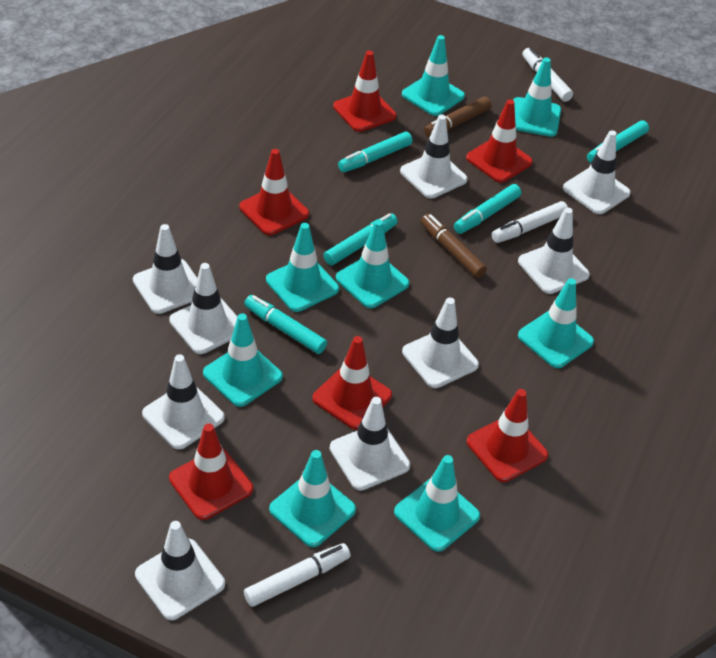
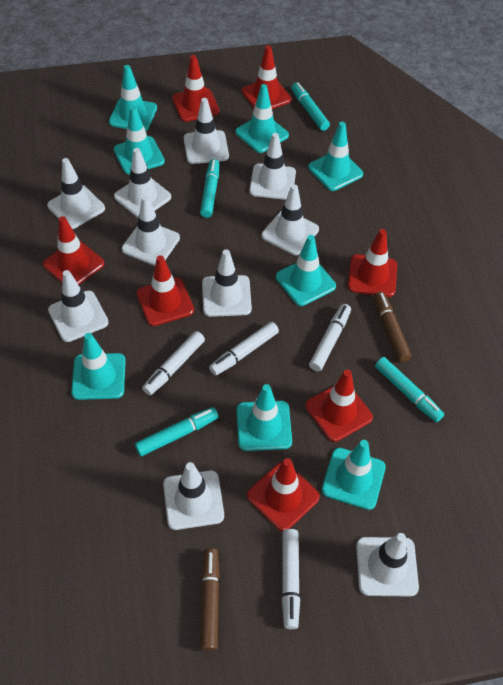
red traffic cone: [169,423,253,520] [239,149,309,235] [312,336,392,430] [333,51,397,132] [466,100,533,183] [467,389,548,482] = 6 -> [43,216,104,285] [137,255,194,326] [172,55,220,122] [241,45,291,109] [247,458,320,531] [305,370,373,442] [348,229,397,297] = 7
turquoise marker: [244,295,327,354] [323,213,398,266] [338,132,413,172] [454,184,521,234] [587,120,649,163] = 5 -> [135,407,218,456] [200,159,219,218] [291,83,330,131] [375,357,444,422] = 4
white marker: [244,543,351,607] [492,201,568,243] [522,47,573,102] = 3 -> [142,331,205,395] [209,322,279,376] [282,529,300,629] [309,304,351,371] = 4
white traffic cone: [133,224,197,314] [135,521,225,620] [142,354,225,450] [169,263,238,354] [330,397,410,491] [400,115,468,198] [402,298,479,388] [518,208,590,294] [563,130,631,214] = 9 -> [47,158,105,229] [48,270,109,342] [114,148,171,218] [122,195,180,266] [163,462,224,530] [184,98,229,164] [202,250,252,317] [249,133,296,200] [262,184,319,255] [356,533,419,597] = 10

